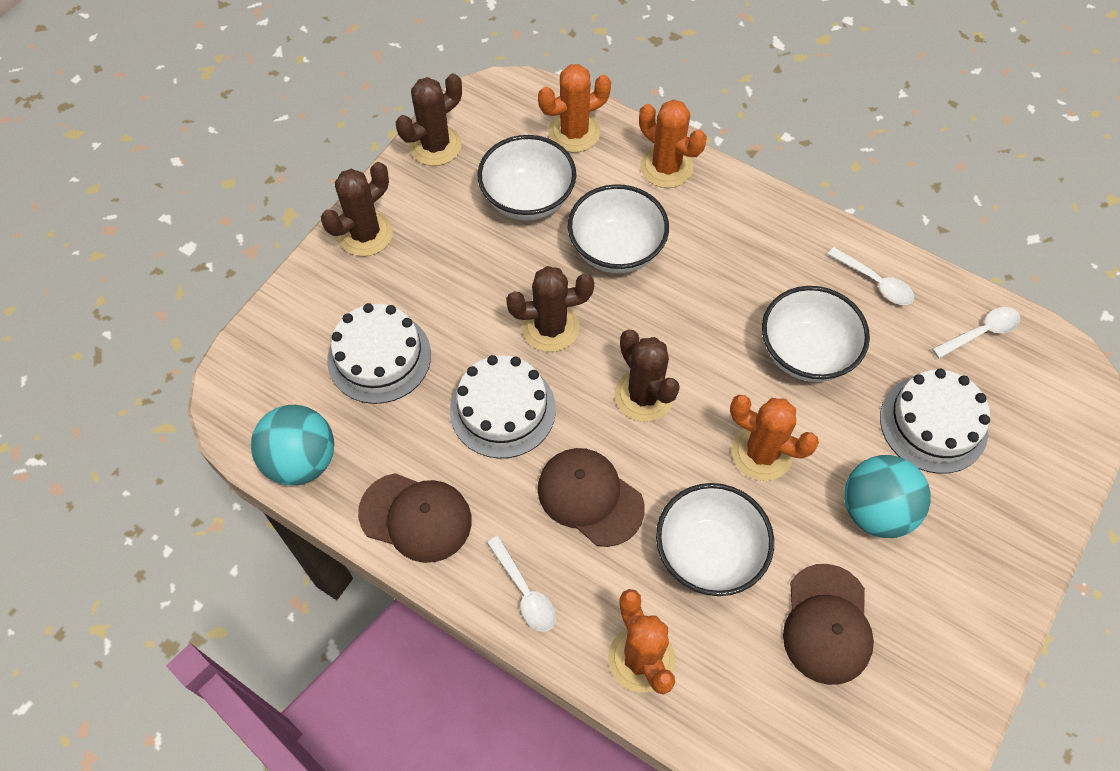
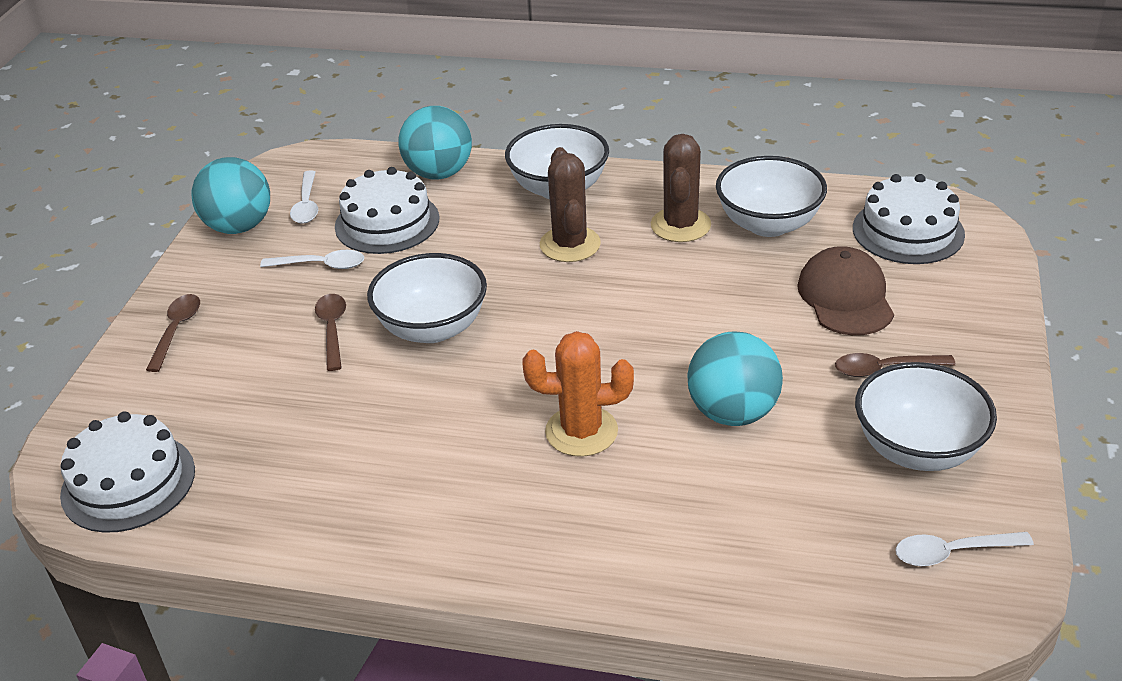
brown cactus: [321,162,393,257] [396,73,462,166] [506,266,594,352] [614,330,680,422] = 4 -> [540,147,601,262] [651,134,711,242] = 2
brown cap: [358,473,472,563] [538,448,645,547] [783,564,874,685] = 3 -> [797,246,894,335] = 1
brown spoon: none = 0 -> [146,294,200,372] [315,294,346,371] [835,353,956,377] = 3
orange cactus: [538,64,611,153] [608,589,675,695] [639,100,707,188] [730,395,819,481] = 4 -> [522,331,634,457] = 1
turquoise ball: [251,405,334,485] [844,455,931,538] = 2 -> [191,157,270,234] [399,106,472,180] [687,332,783,426] = 3

